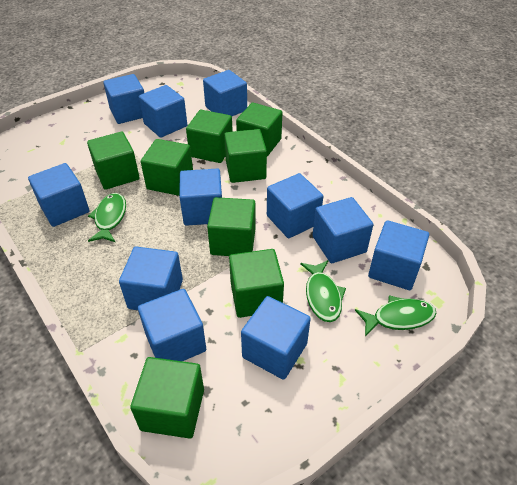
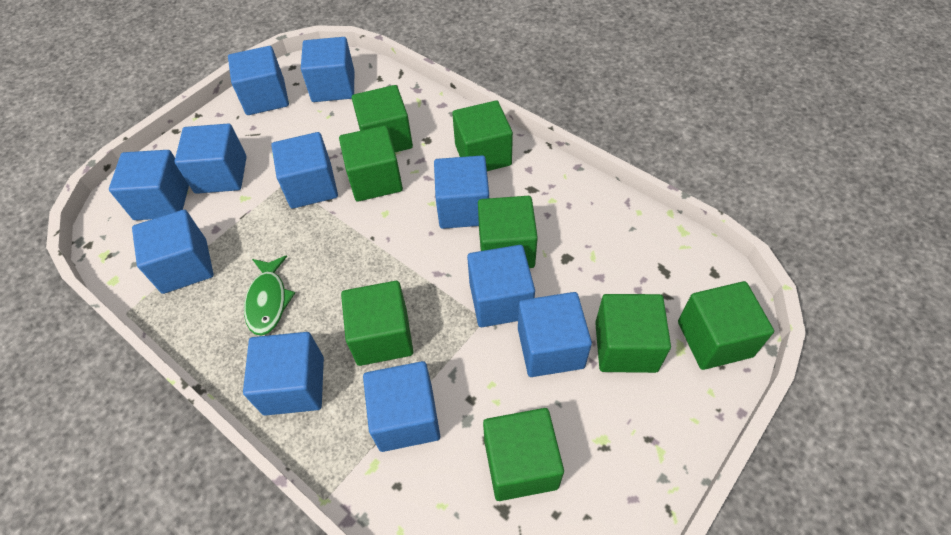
green fish: [88,193,126,242] [300,260,346,322] [355,295,437,336] = 3 -> [244,255,295,336] = 1

